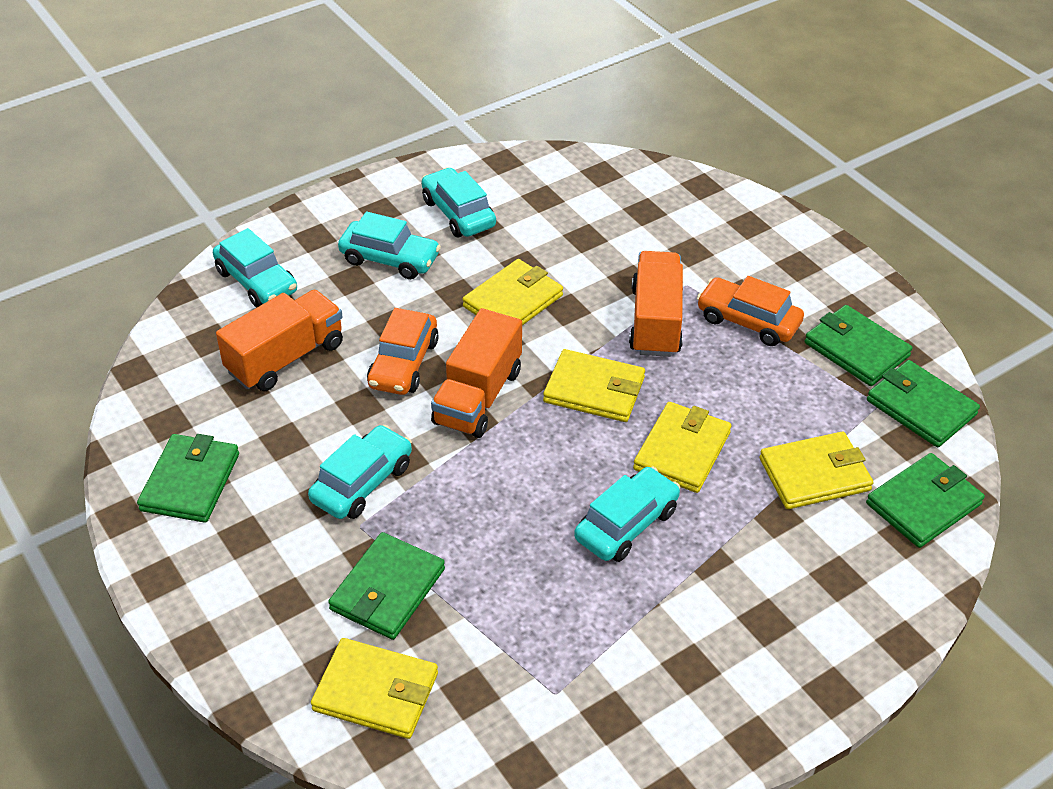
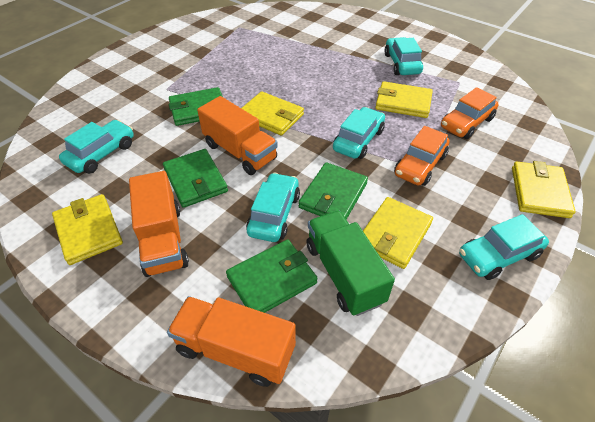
green truck: none = 0 -> [306,211,395,316] = 1
green wallet: [137,434,239,523] [328,532,445,640] [805,305,913,386] [866,453,985,548] [867,360,980,447] = 5 -> [163,149,228,208] [169,87,223,126] [226,240,318,313] [299,162,368,220] = 4

